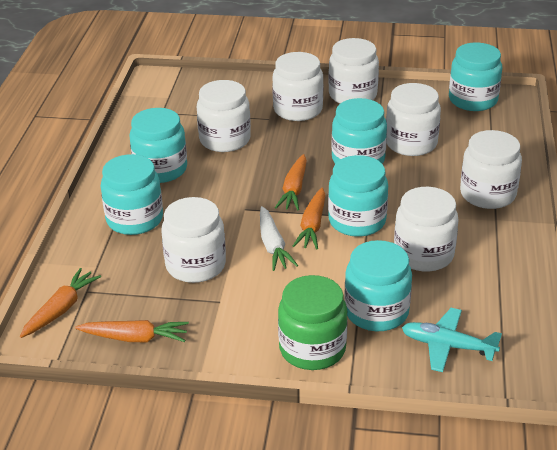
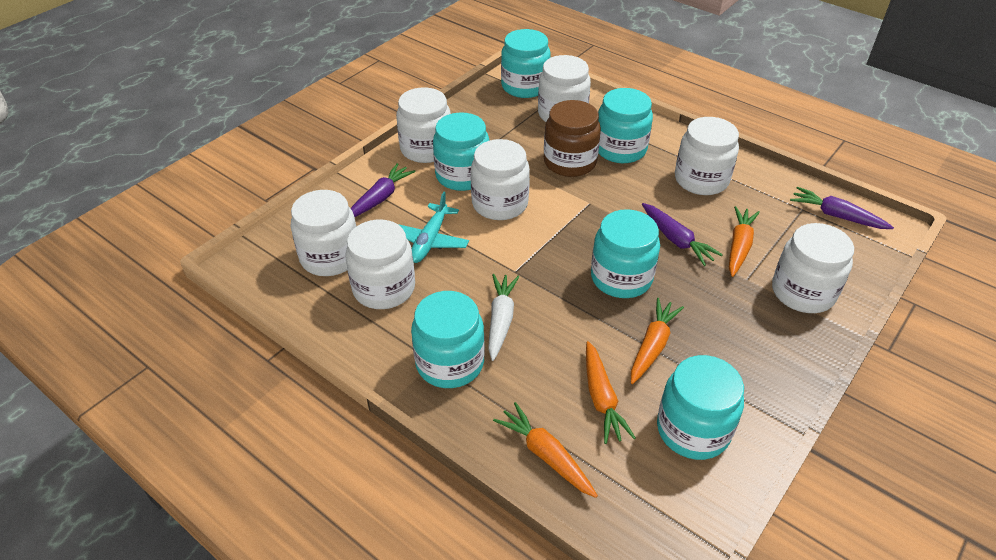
brown jar: none = 0 -> [544,100,601,177] = 1
green jar: [278,275,348,370] = 1 -> none = 0
purple carrot: none = 0 -> [351,163,416,217] [642,203,723,266] [790,187,894,229] = 3

